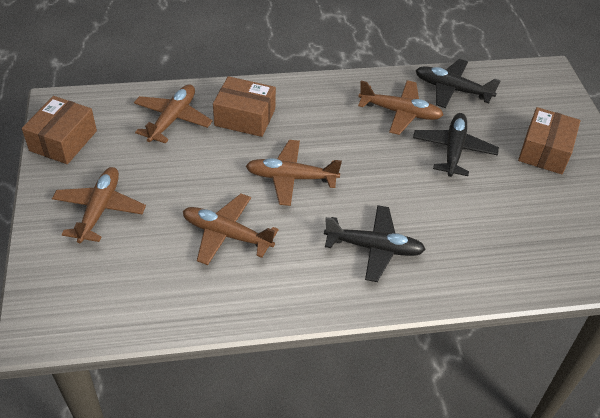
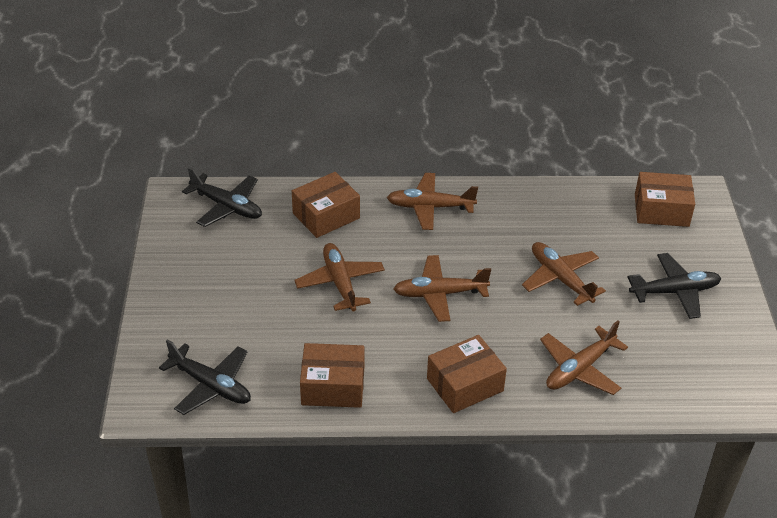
brown box: [22,96,97,164] [213,76,276,137] [518,107,581,174] = 3 -> [292,172,360,238] [300,343,364,408] [427,335,507,413] [635,172,695,227] = 4

